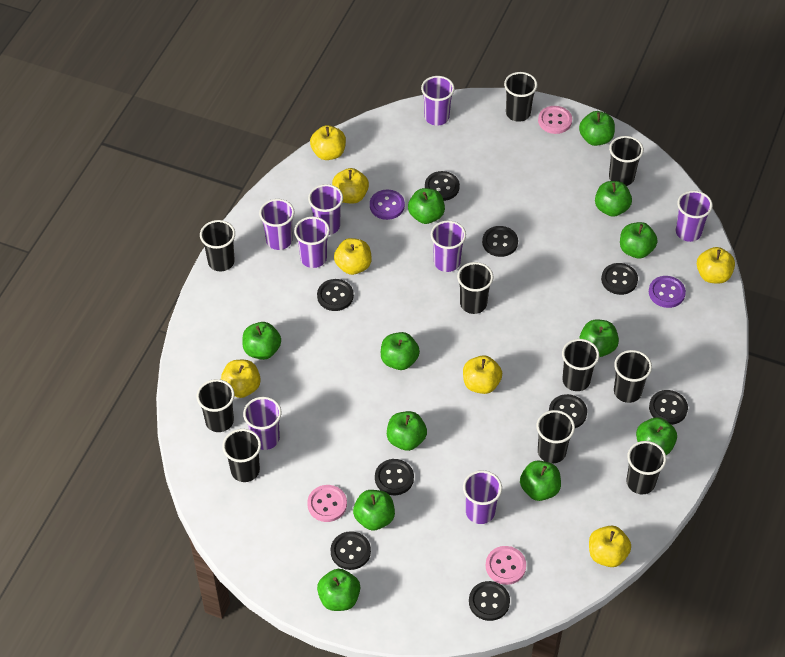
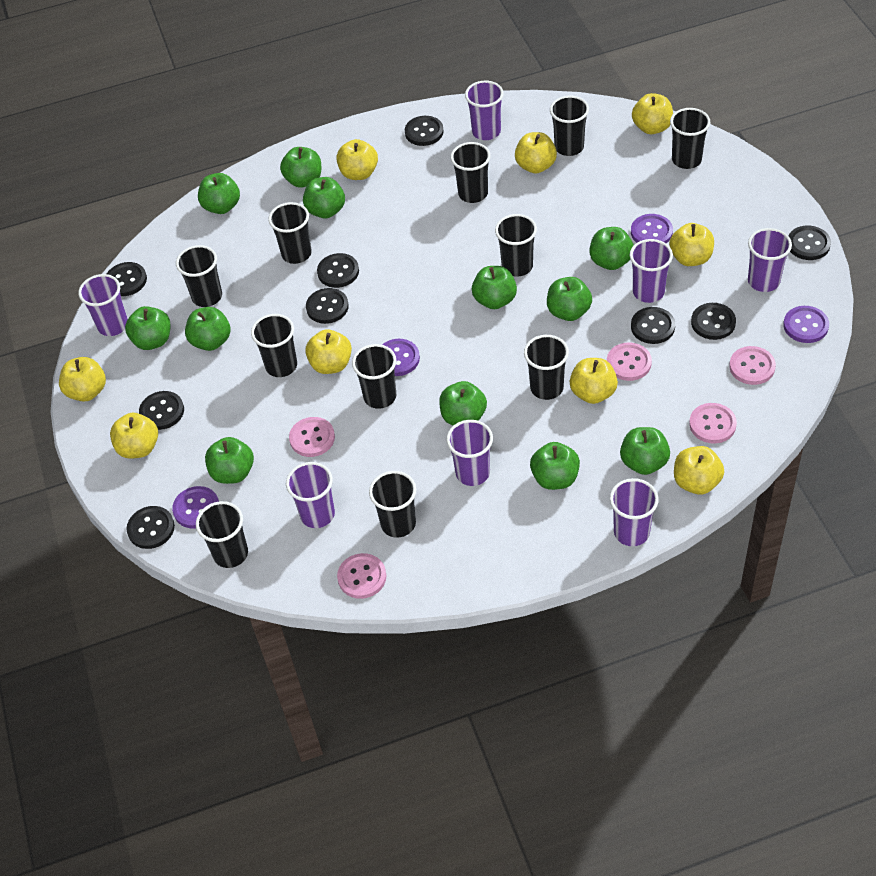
black cup: [197,379,235,432] [200,220,235,271] [222,429,261,482] [457,262,493,314] [504,72,538,122] [537,410,575,463] [562,339,599,391] [609,136,644,186] [614,350,652,403] [626,441,666,495] = 10 -> [176,245,222,307] [196,501,248,568] [251,314,297,377] [268,202,312,264] [352,344,396,409] [369,471,417,538] [451,142,491,203] [495,214,537,277] [524,335,569,400] [550,96,589,156] [670,108,711,169] = 11
pink button: [307,485,347,522] [486,546,526,585] [538,106,572,134] = 3 -> [289,417,335,457] [337,553,386,599] [607,342,652,381] [689,403,737,443] [729,346,776,385] = 5
purple button: [370,190,405,220] [649,276,686,308] = 2 -> [172,486,219,529] [382,339,420,376] [631,214,673,244] [783,306,829,343] = 4
purple cup: [243,397,282,450] [259,199,294,250] [294,217,330,268] [308,184,343,235] [421,76,455,126] [431,220,466,272] [463,470,502,524] [676,190,713,242] = 8 -> [78,274,128,336] [286,462,335,528] [446,420,493,486] [465,81,504,140] [610,478,659,546] [630,239,673,303] [748,228,792,292] = 7
yellow apple: [221,360,261,398] [310,125,346,160] [332,168,369,203] [334,238,372,275] [463,355,502,394] [589,526,631,567] [697,247,735,283] = 7 -> [59,357,106,402] [110,413,158,459] [305,329,352,374] [336,139,378,180] [515,132,557,173] [570,358,618,404] [632,93,673,134] [669,223,714,266] [674,446,724,494] = 9

